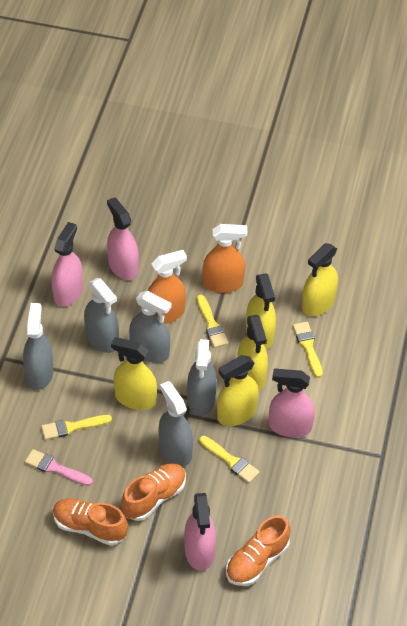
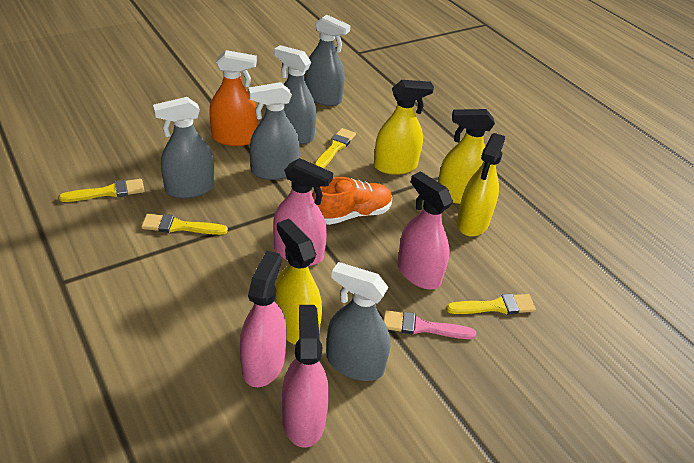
orange shoe: [53,498,128,546] [121,463,186,521] [226,515,291,586] = 3 -> [312,177,392,225] = 1
orange spray bottle: [147,250,187,324] [202,224,247,293] = 2 -> [209,50,257,146] = 1
yellow spray bottle: [111,337,157,410] [217,355,259,426] [237,315,268,391] [246,273,276,349] [302,243,338,316] = 5 -> [275,219,322,345] [374,80,434,175] [438,109,495,204] [457,133,505,237] = 4

